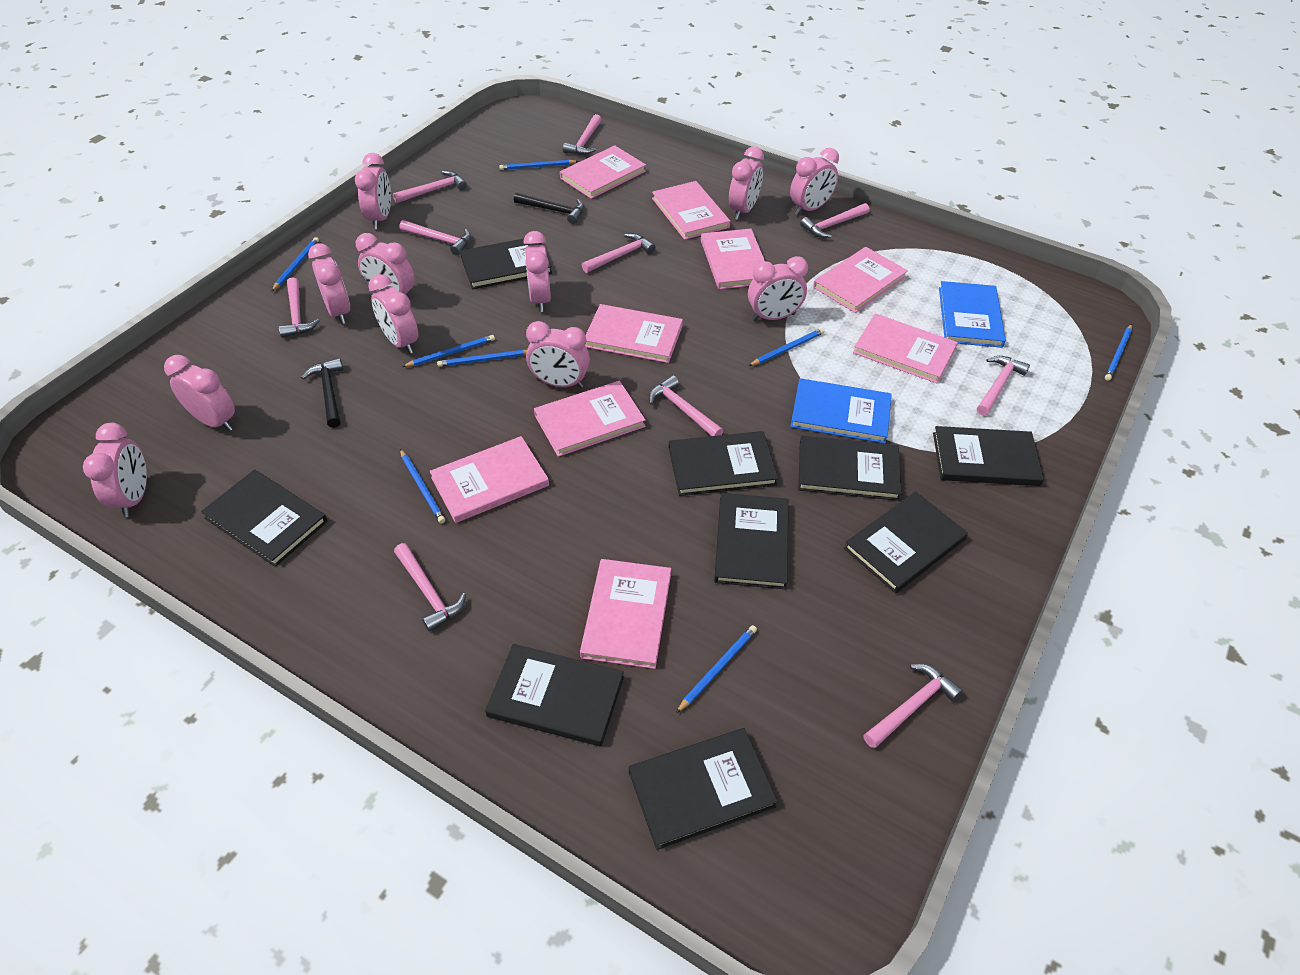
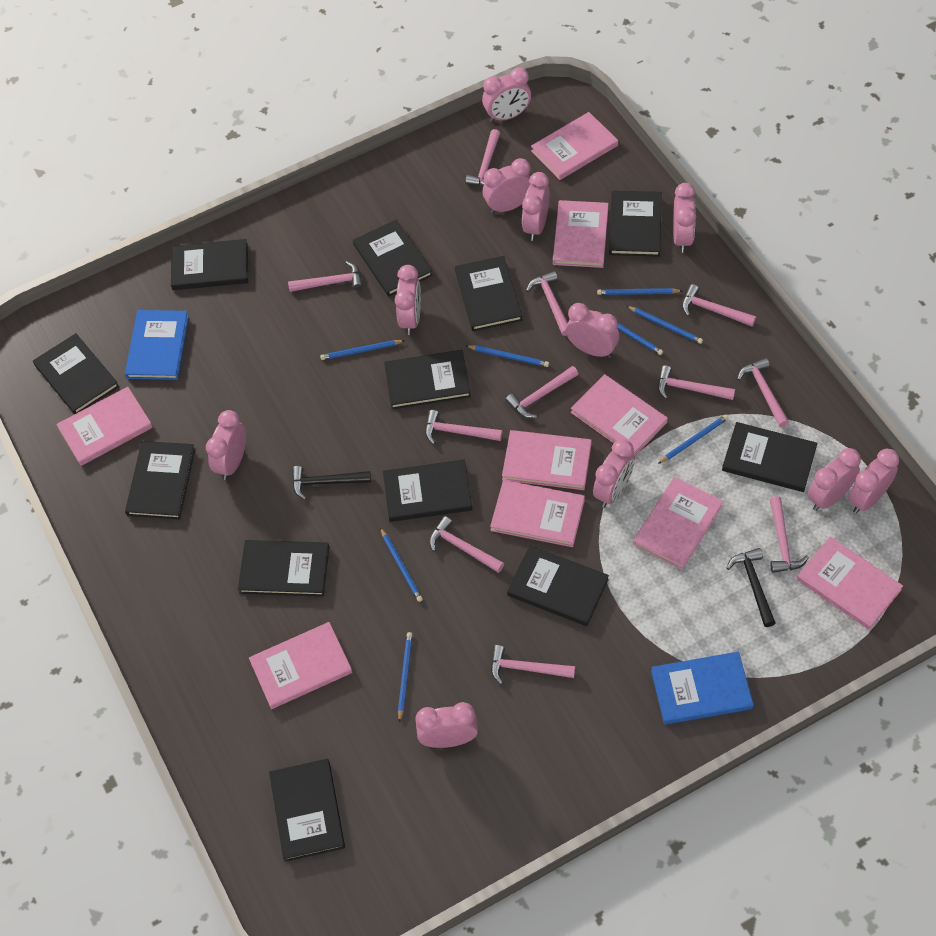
black book: [201,469,328,567] [460,239,552,289] [485,644,624,747] [629,728,778,850] [668,431,778,496] [714,493,788,589] [798,436,902,501] [844,491,968,593] [933,426,1044,486] = 9 -> [33,333,119,414] [125,441,195,520] [171,239,248,290] [238,540,329,597] [269,759,345,862] [353,220,433,297] [383,459,472,522] [384,350,471,409] [455,256,522,331] [507,545,609,626] [609,191,662,257] [722,422,817,492] = 12
pink hammer: [279,277,320,338] [393,171,467,203] [394,543,466,632] [399,220,471,255] [563,114,602,155] [582,233,655,273] [649,375,723,436] [800,203,870,238] [863,664,963,748] [977,356,1030,416] = 10 -> [288,261,363,292] [425,410,502,444] [429,516,504,573] [466,129,500,186] [491,645,575,685] [505,366,578,418] [526,271,568,336] [658,365,735,400] [682,284,756,327] [737,358,789,427] [769,496,809,573] = 11

